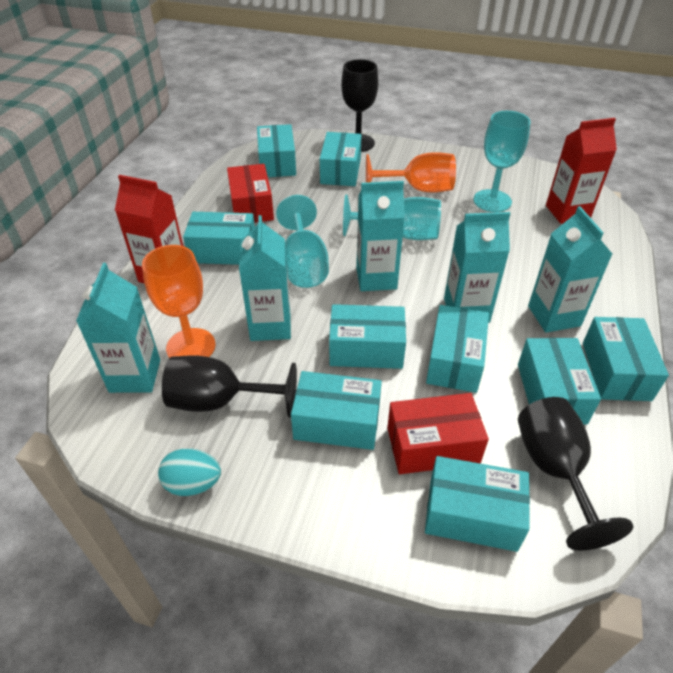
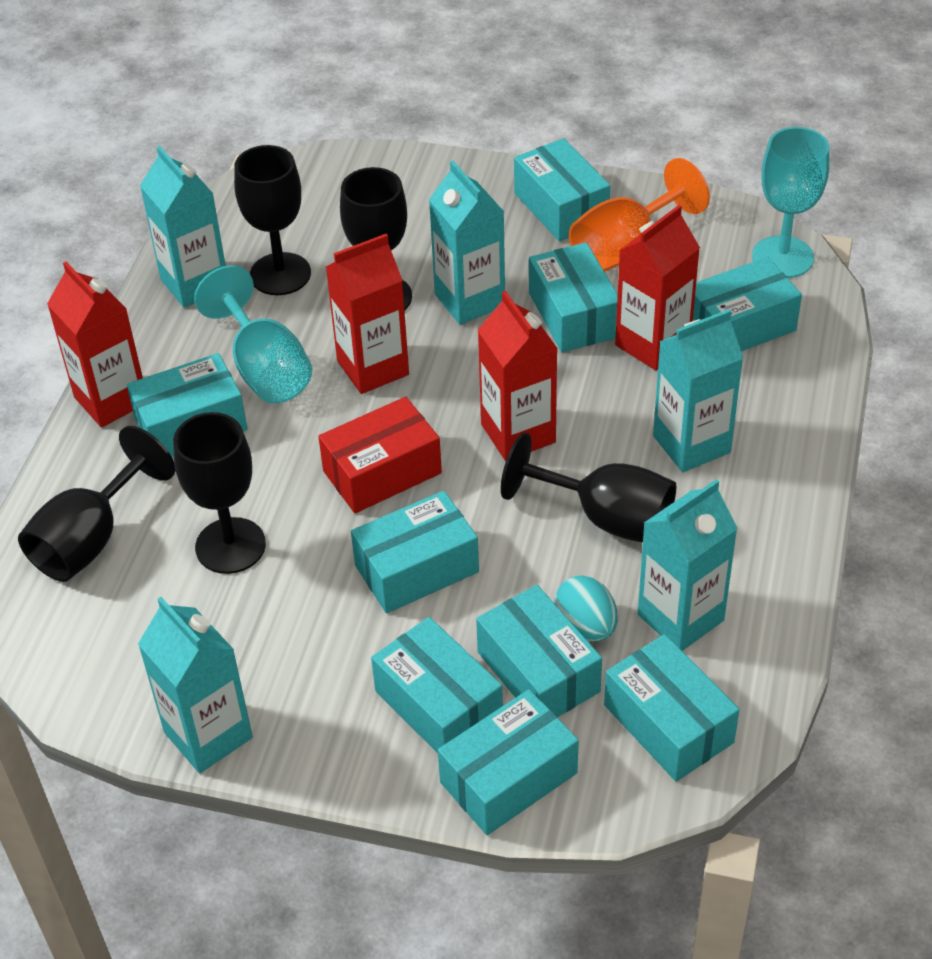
black goblet: [162,355,297,418] [341,59,378,152] [518,397,633,551] = 3 -> [18,426,175,582] [173,412,266,574] [234,145,311,295] [340,167,412,311] [501,432,676,542] = 5
orange goblet: [142,245,216,358] [366,152,456,193] = 2 -> [569,158,710,272] = 1
red box: [227,164,274,223] [387,393,489,474] = 2 -> [318,397,442,513] = 1
red carton: [115,175,183,283] [546,118,617,224] = 2 -> [47,262,143,428] [326,234,409,394] [478,291,558,461] [615,205,700,370] = 4
turquoise goblet: [276,195,329,288] [343,194,441,240] [473,111,531,212] = 3 -> [194,265,312,404] [752,127,829,278] = 2

